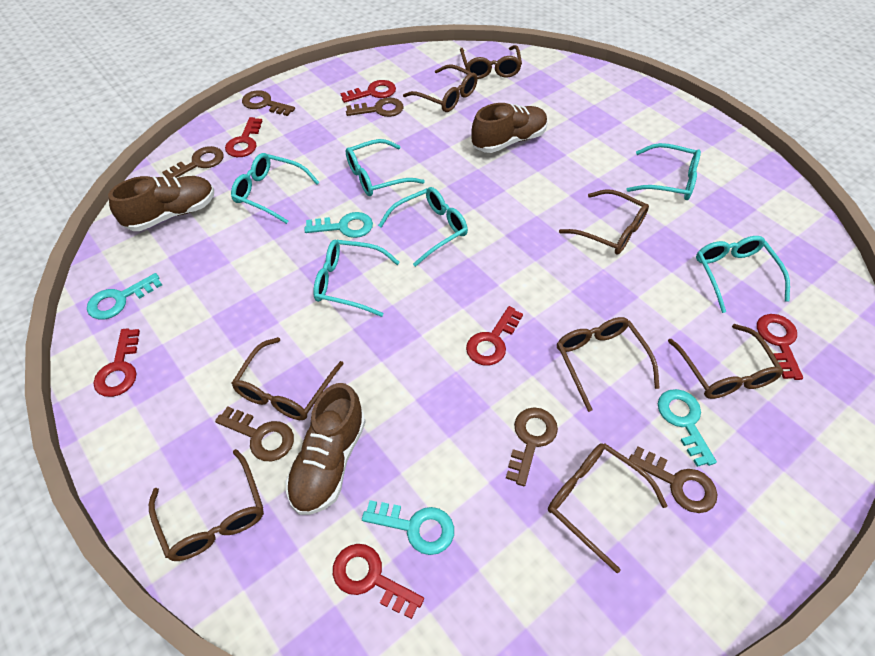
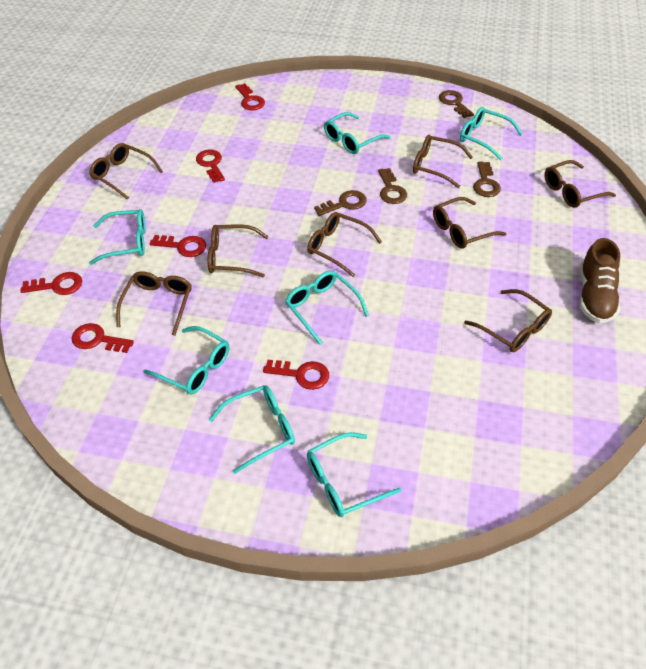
brown key: [162,146,224,178] [215,406,294,461] [242,90,295,116] [346,97,403,117] [506,408,558,486] [629,446,717,513] = 6 -> [314,190,367,216] [378,168,407,204] [439,90,474,118] [473,161,501,197] = 4
brown shoe: [108,176,214,231] [285,383,366,515] [471,103,548,153] = 3 -> [580,238,620,323] = 1
turquoise glasses: [231,153,319,224] [313,240,400,317] [346,139,425,196] [378,187,468,267] [626,143,701,200] [696,236,790,313] = 6 -> [89,209,146,265] [143,326,229,395] [209,385,295,474] [285,271,369,345] [307,432,401,517] [324,112,390,154] [460,107,522,160] = 7
turquoise key: [87,273,162,320] [304,212,373,238] [362,500,454,555] [658,389,717,467] = 4 -> none = 0

